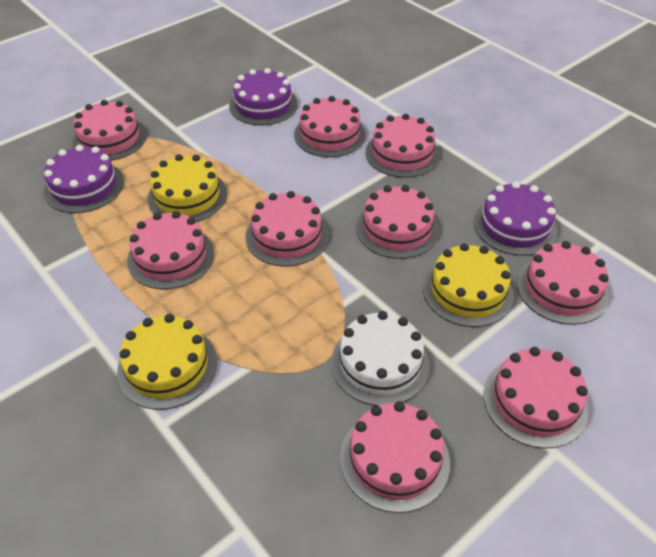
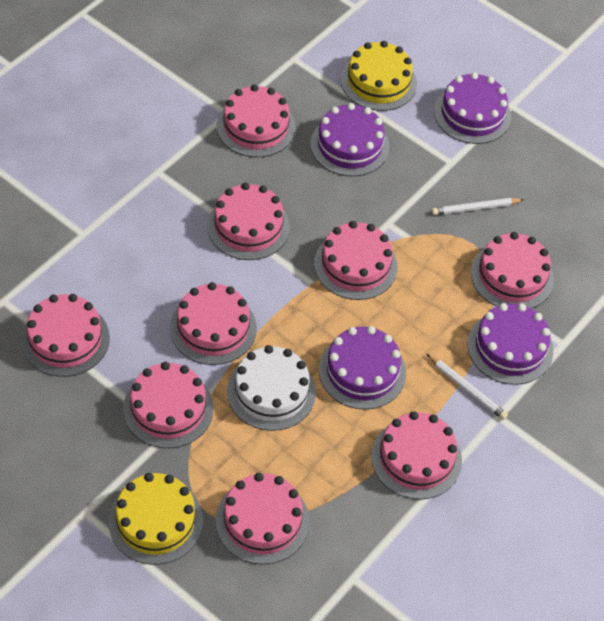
purple cake: [44,145,124,213] [229,68,298,125] [474,181,557,256] = 3 -> [311,103,389,177] [319,326,406,410] [434,72,511,144] [468,303,553,385] = 4
white pencil: none = 0 -> [426,354,508,420] [432,198,524,215] = 2
yellow cake: [117,314,217,410] [147,154,227,222] [423,243,514,327] = 3 -> [109,473,203,565] [341,41,417,111] = 2

